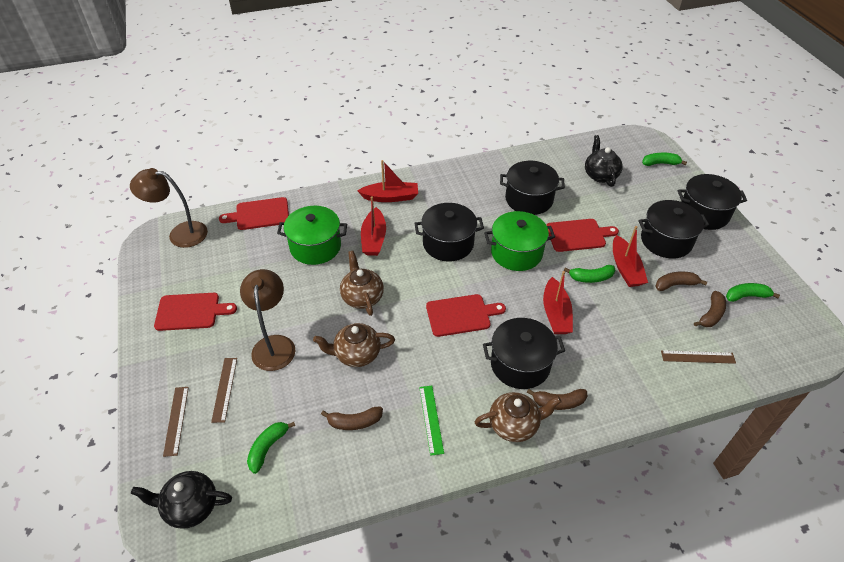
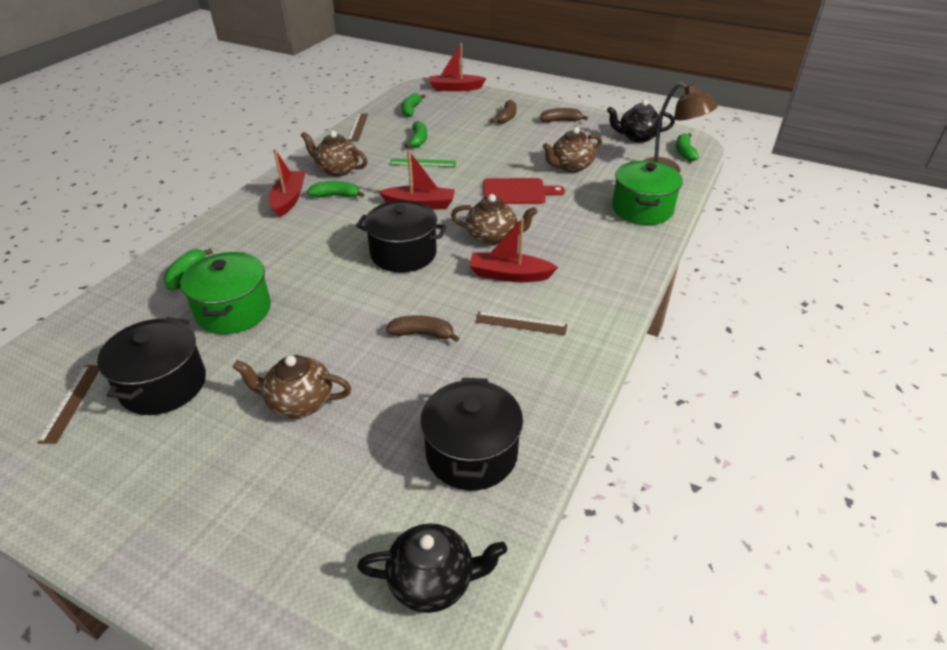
black pot: [414,203,484,262] [483,318,565,389] [500,161,565,215] [638,200,709,258] [678,174,747,230] = 5 -> [97,317,206,415] [356,201,447,273] [421,378,523,491] = 3
brown banana: [321,407,383,430] [527,389,587,410] [655,272,707,291] [694,291,726,327] = 4 -> [386,315,460,342] [491,100,517,124] [540,108,588,122] = 3
brown lamp: [130,168,208,248] [240,269,296,371] = 2 -> [643,82,717,173] = 1
brown teapot: [313,323,395,367] [340,251,384,316] [475,392,561,442] = 3 -> [233,355,351,418] [301,131,368,176] [451,194,537,245] [542,127,602,172] = 4
green banana: [247,422,295,474] [564,265,615,283] [642,153,687,166] [726,283,780,302] = 4 -> [164,248,213,291] [307,181,365,198] [402,93,426,117] [405,121,427,148] [676,133,699,161] = 5
red cutting board: [154,293,237,331] [219,197,289,230] [426,294,506,337] [546,219,619,252] = 4 -> [483,178,565,204] = 1

